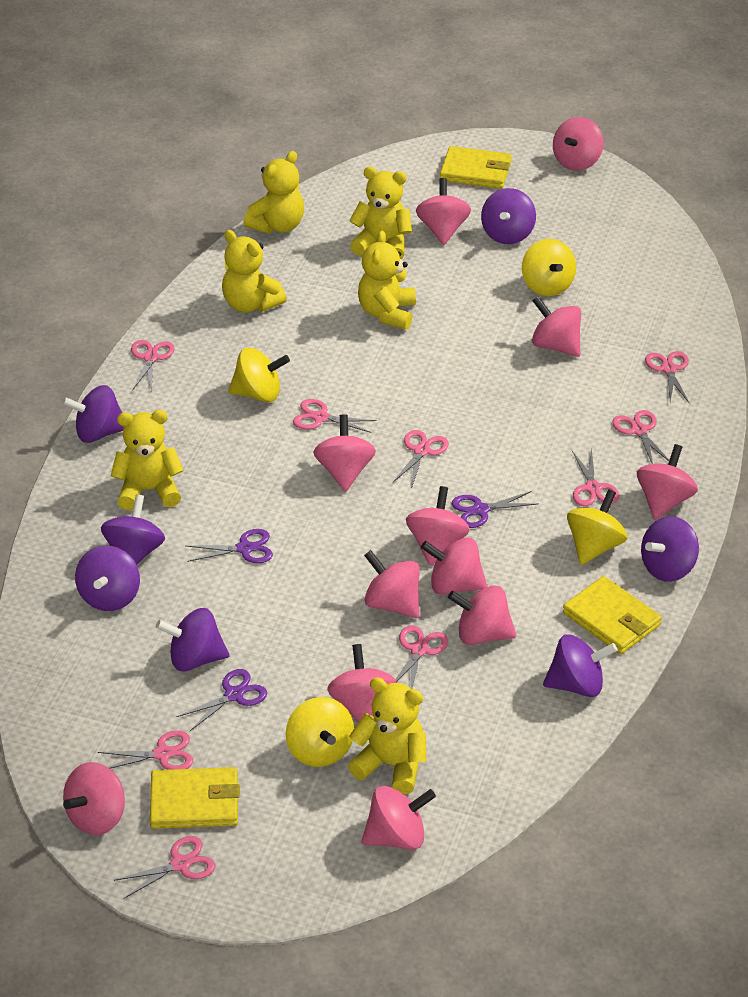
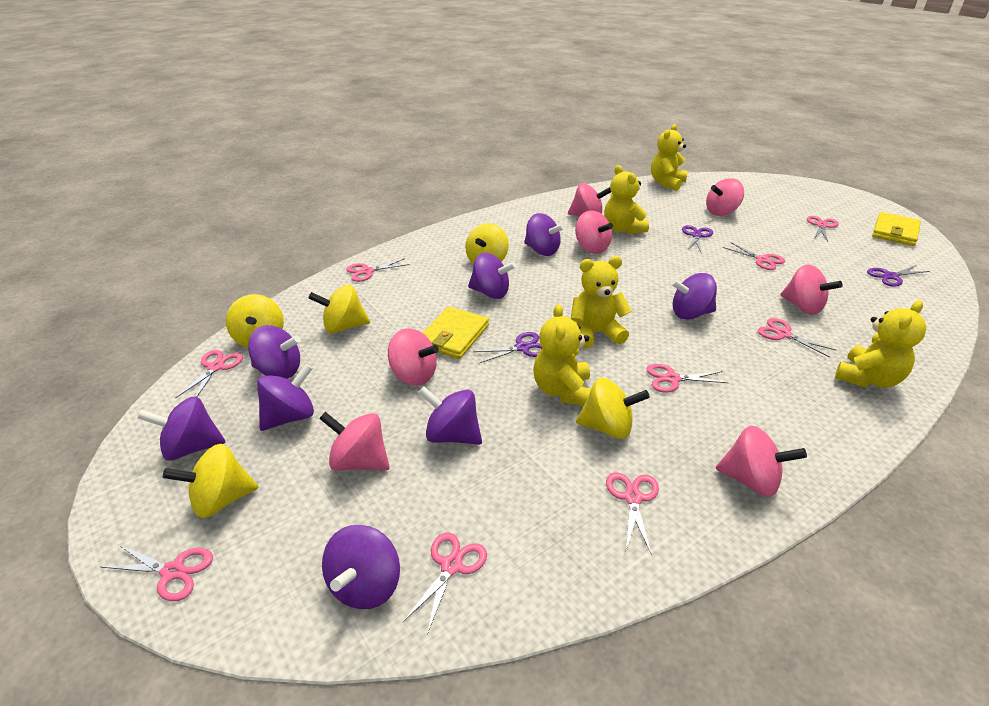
pink spinning top: [63,762,125,835] [313,414,376,492] [327,644,396,722] [361,786,436,850] [364,550,420,618] [406,486,470,566] [416,178,471,245] [421,538,488,595] [448,585,516,645] [532,296,581,357] [553,117,604,171] [637,444,698,520] = 12 -> [319,412,390,471] [388,328,439,386] [568,183,611,216] [575,210,613,254] [706,178,744,216] [716,425,807,497] [781,265,843,315] = 7
purple spinning top: [62,385,124,443] [75,546,140,611] [101,494,165,565] [156,608,229,671] [481,188,536,244] [543,634,617,697] [641,516,699,582] = 7 -> [137,397,226,461] [248,325,301,379] [257,364,314,431] [322,525,400,609] [418,386,482,445] [468,253,516,299] [524,213,565,256] [670,273,717,320] = 8
yellow spinning top: [228,348,290,402] [286,697,354,767] [522,239,576,296] [567,489,627,565] = 4 -> [163,444,259,518] [226,294,284,348] [308,285,370,333] [465,223,509,264] [576,378,650,439] = 5
yellow teddy bear: [111,410,184,511] [222,230,287,313] [243,151,304,234] [348,677,426,794] [349,167,412,259] [358,230,416,330] = 6 -> [533,304,591,406] [571,256,631,348] [604,165,649,234] [651,124,688,191] [835,300,926,388] = 5
yellow wallet: [150,767,240,829] [440,146,512,189] [563,576,662,654] = 3 -> [422,307,489,359] [872,212,921,246] = 2

